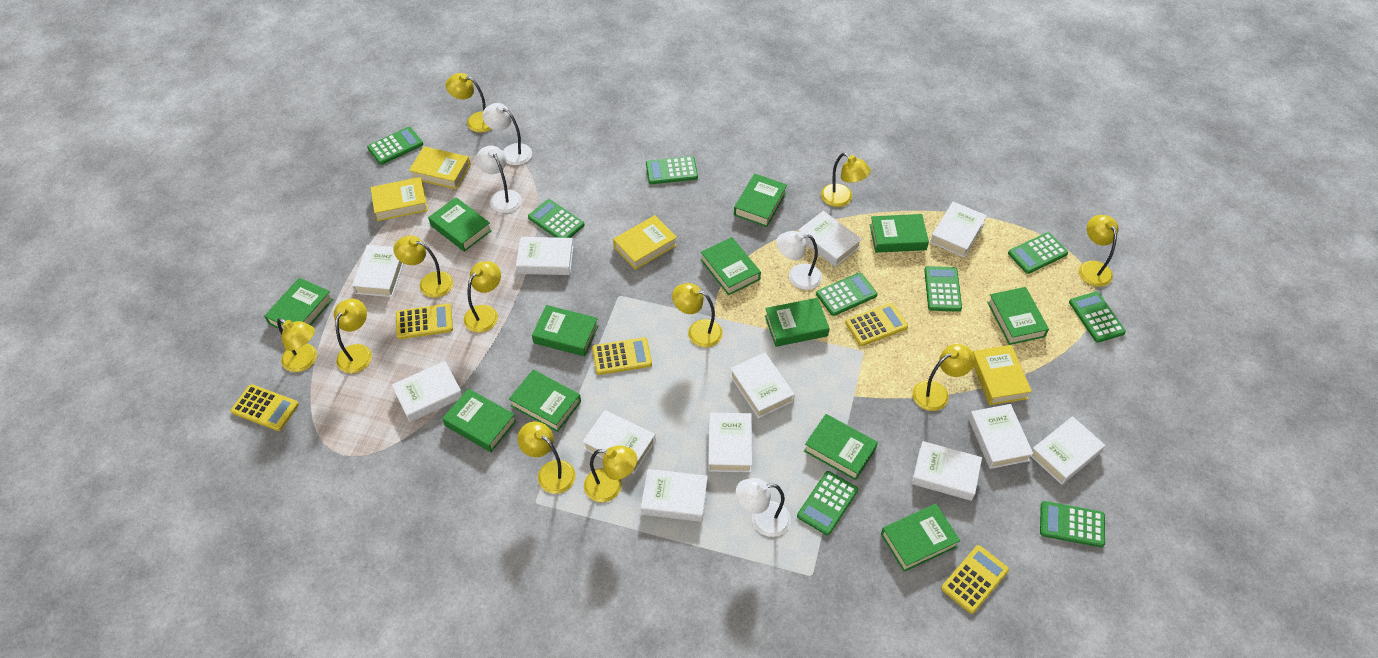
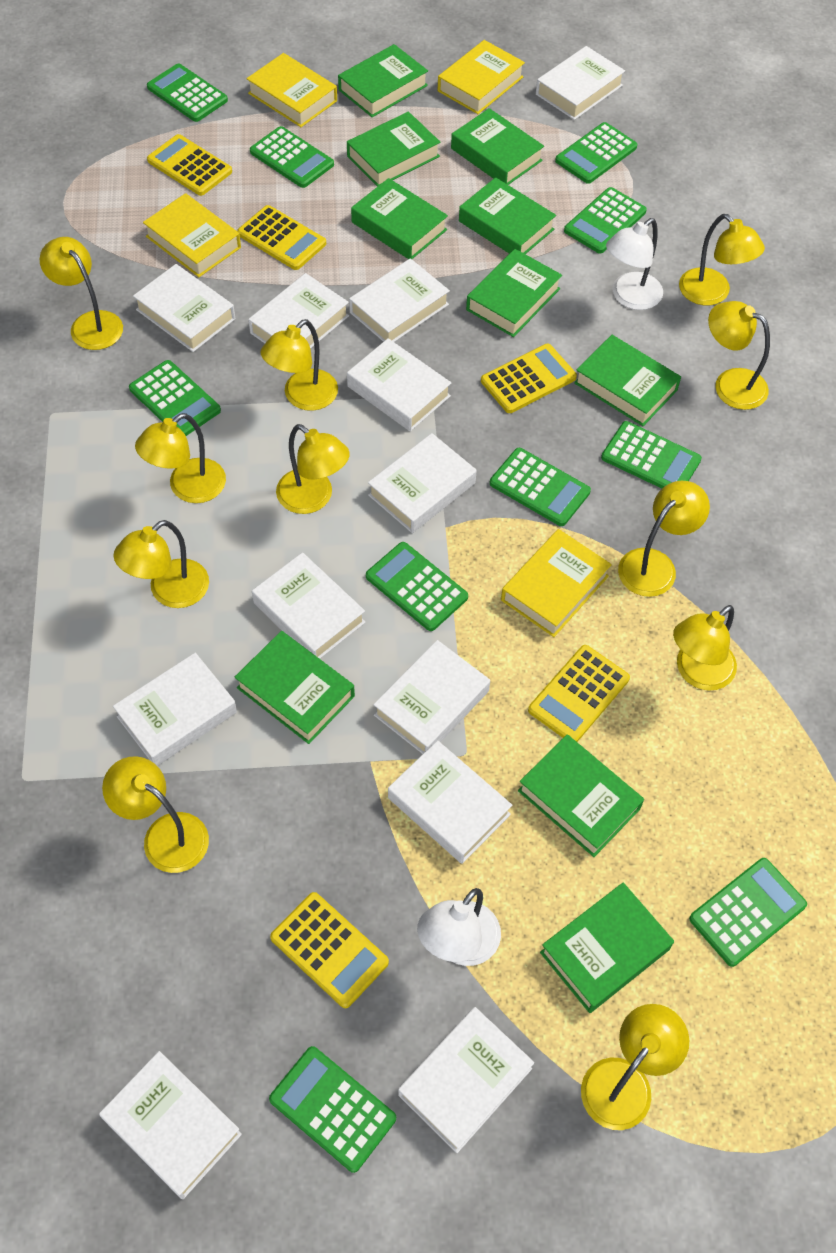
green book: [264,278,333,330] [428,197,492,252] [442,388,516,452] [509,370,581,432] [532,305,598,356] [701,237,761,295] [734,174,787,227] [765,298,830,347] [804,414,878,480] [870,214,929,253] [881,504,960,572] [987,287,1049,345] = 12 -> [235,631,355,744] [338,44,428,117] [347,112,440,187] [351,178,448,259] [451,108,544,185] [459,177,556,254] [466,249,562,337] [518,735,644,857] [540,882,674,1013] [574,335,681,426] = 10
green calculator: [367,127,423,165] [528,199,584,238] [646,156,698,184] [797,471,858,535] [816,272,877,316] [924,266,962,312] [1008,232,1068,274] [1040,501,1105,547] [1069,292,1126,343] = 9 -> [129,360,221,436] [147,63,228,122] [250,126,334,188] [269,1046,396,1173] [366,542,468,631] [490,448,591,526] [555,122,637,184] [564,187,647,254] [601,421,702,488] [689,858,807,967] = 10
white lamp: [476,146,522,213] [482,103,532,165] [736,478,791,537] [776,231,822,290] = 4 -> [417,888,501,966] [606,218,663,310] = 2

